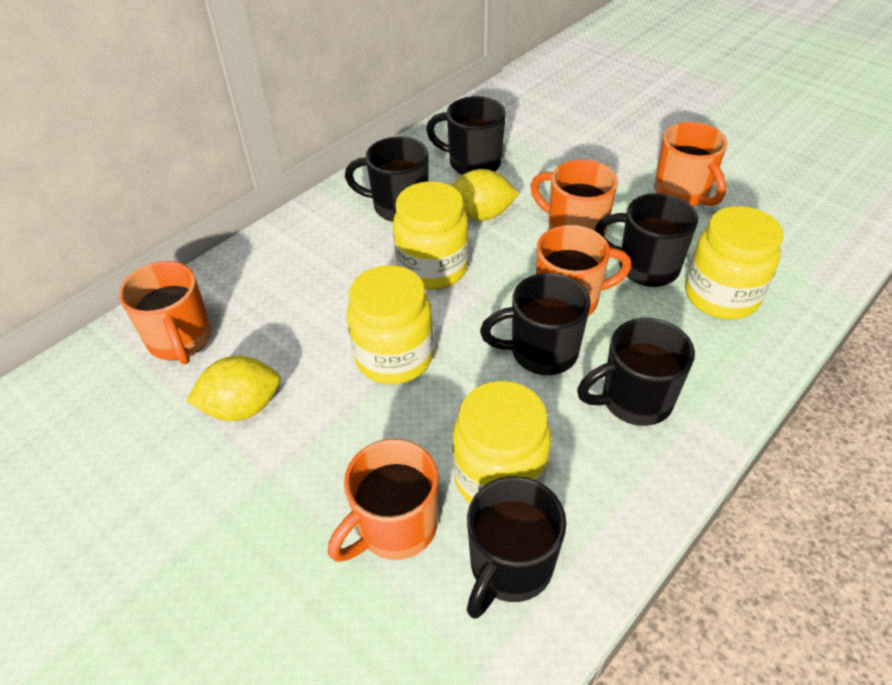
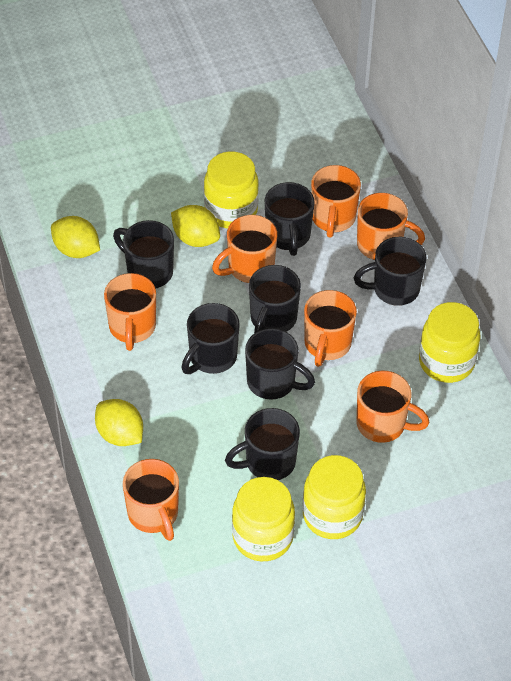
black mug: [345,137,428,222] [426,96,506,175] [467,476,566,619] [480,273,591,375] [577,318,695,426] [594,193,698,287] = 6 -> [113,220,174,289] [181,303,240,374] [225,408,300,480] [245,328,315,400] [249,265,301,333] [265,182,314,256] [354,237,427,306] = 7
orange mug: [119,261,212,364] [328,439,438,562] [530,159,618,236] [536,225,632,316] [654,122,728,207] = 5 -> [104,273,156,351] [123,459,179,541] [212,215,277,283] [304,290,357,367] [311,165,361,238] [356,371,430,443] [357,193,425,260] = 7
yellow lemon: [186,356,281,421] [452,169,519,221] = 2 -> [51,216,100,258] [95,399,143,446] [171,205,220,247] = 3

